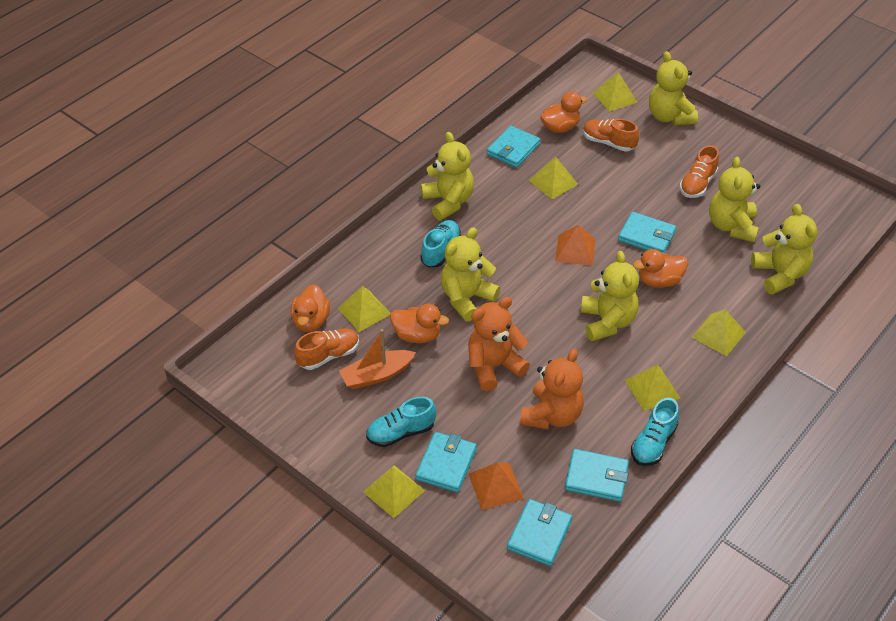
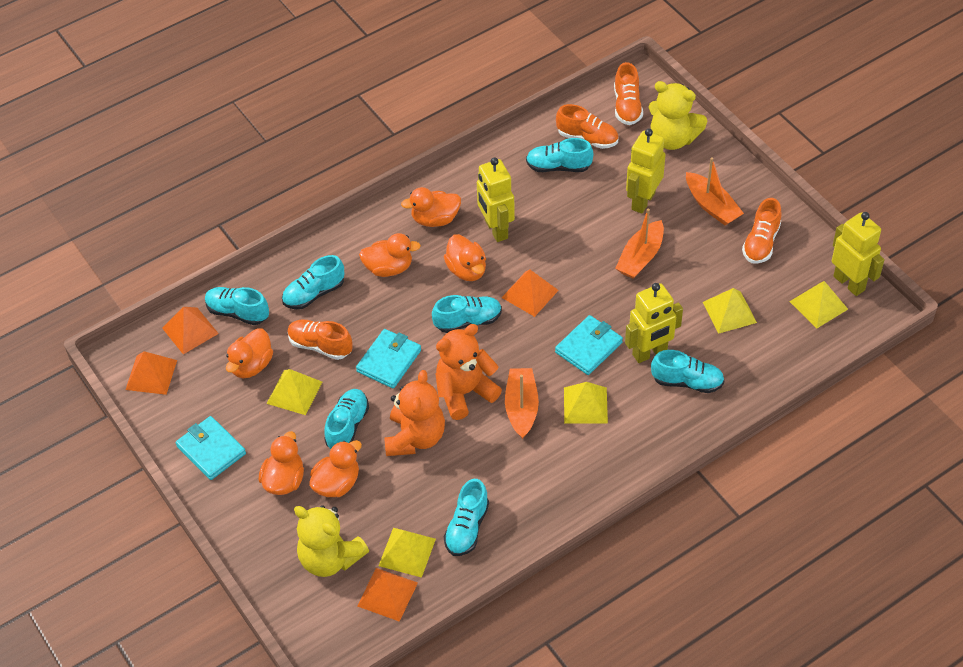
orange boat: [339,329,416,389] = 1 -> [505,368,539,439] [615,209,664,279] [686,157,744,225] = 3
orange duck: [291,284,330,332] [390,304,449,343] [540,92,587,133] [633,249,688,288] = 4 -> [226,328,273,378] [258,431,304,495] [309,440,362,497] [359,233,421,277] [401,187,461,227] [444,234,486,281] = 6
orange pyramid: [469,462,524,510] [555,225,595,266] = 2 -> [126,351,177,395] [162,307,219,354] [357,568,418,622] [502,270,559,317] = 4
orange shoe: [294,328,359,370] [583,119,639,152] [679,145,719,198] = 3 -> [287,319,353,360] [556,104,619,149] [614,62,643,125] [742,198,782,264] = 4
turquoise shoe: [366,397,436,447] [421,220,461,267] [631,398,679,466] = 3 -> [205,287,269,325] [282,255,344,309] [324,389,369,449] [432,295,502,333] [444,479,489,556] [526,138,594,172] [651,350,724,393] = 7
turquoise wallet: [415,432,477,492] [487,126,540,168] [507,499,572,566] [565,449,629,502] [618,212,676,253] = 5 -> [176,416,246,480] [356,329,421,389] [555,315,623,375] = 3
yellow pyramid: [338,286,391,332] [363,465,425,518] [528,157,578,199] [593,72,638,112] [624,365,681,411] [691,309,746,357] = 6 -> [267,369,322,415] [379,528,436,578] [564,382,608,423] [703,288,757,334] [789,281,848,329] = 5
yellow robot: none = 0 -> [477,157,515,242] [625,283,683,363] [626,129,666,214] [832,212,885,296] = 4
yellow teddy bear: [421,132,474,220] [441,227,500,321] [581,251,639,341] [649,51,698,125] [709,157,760,242] [751,204,817,294] = 6 -> [294,505,369,577] [648,81,707,150] = 2

